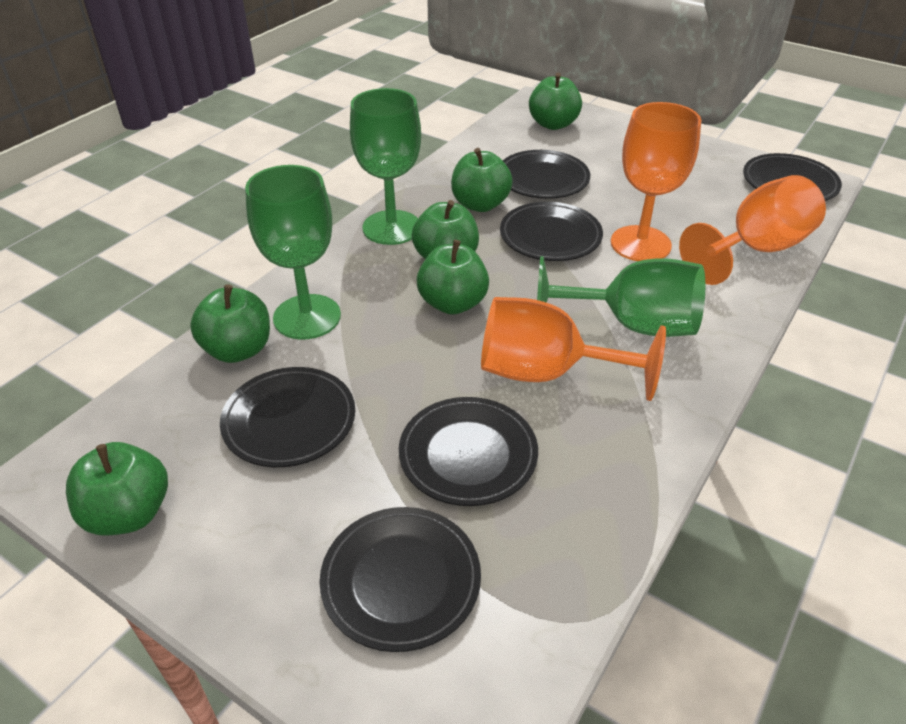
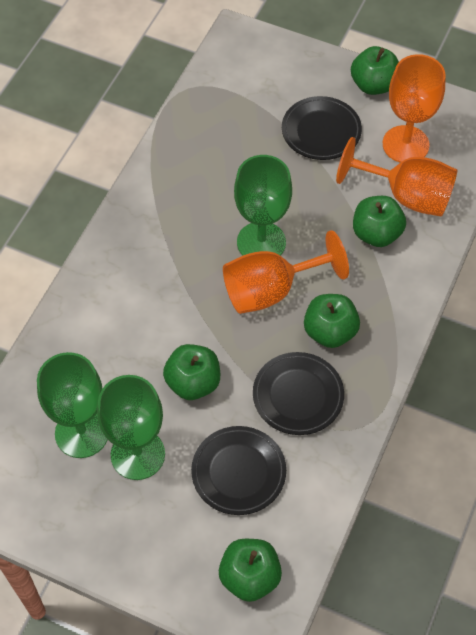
black plate: [220,367,355,467] [319,507,481,652] [399,397,538,506] [500,202,603,261] [503,150,590,199] [743,153,842,201] = 6 -> [191,426,286,515] [253,352,344,435] [282,96,362,160] = 3
green apple: [66,442,168,535] [190,284,270,363] [412,200,479,259] [417,240,489,315] [451,148,513,212] [529,73,582,130] = 6 -> [163,344,220,400] [219,539,282,602] [304,294,360,348] [351,46,399,95] [353,196,406,247] = 5

